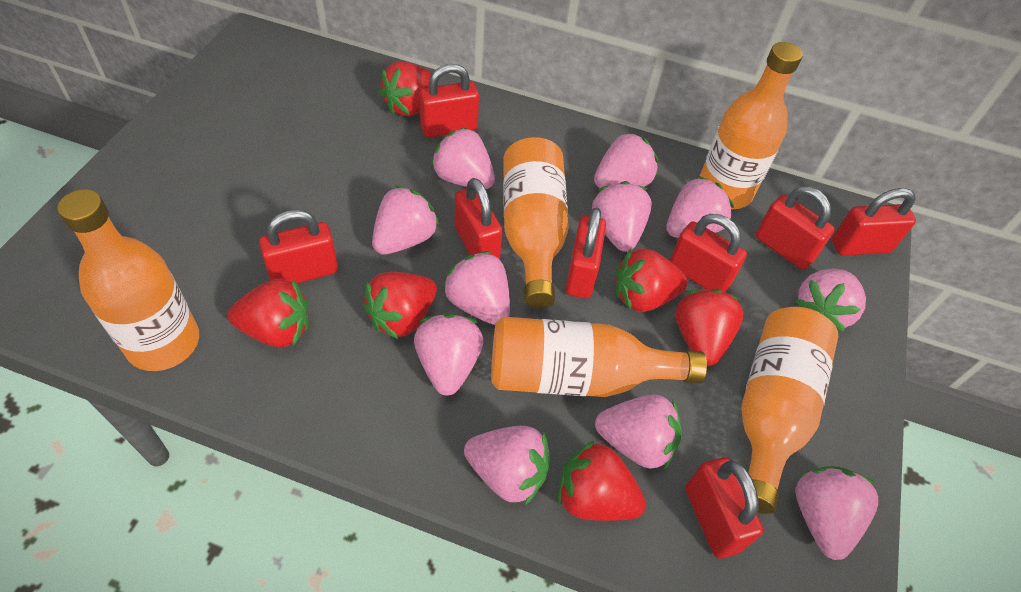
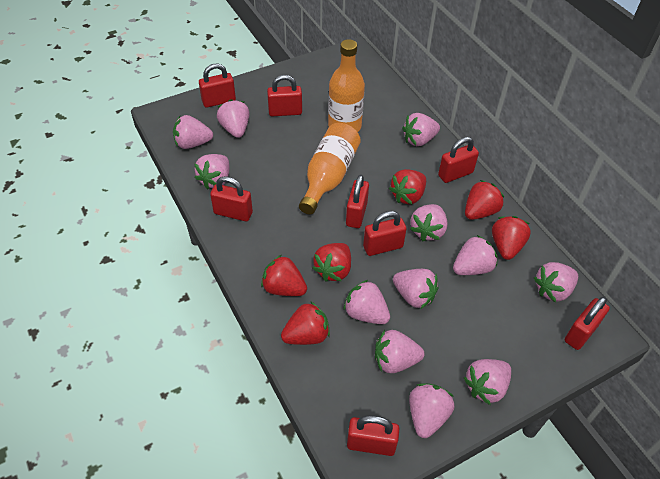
orange bottle: [57,189,199,371] [491,317,707,397] [503,137,569,309] [698,42,803,209] [741,307,838,514] = 5 -> [299,123,361,215] [328,39,365,132] = 2
pink strawberry: [372,185,439,254] [414,314,483,396] [431,127,495,189] [443,251,510,325] [464,426,550,505] [592,181,652,252] [594,132,658,188] [595,394,682,470] [666,176,734,238] [795,269,866,332] [795,466,878,560] = 11 -> [173,115,213,149] [194,154,229,189] [217,99,249,138] [344,280,390,324] [375,330,424,373] [393,269,439,309] [402,113,440,146] [409,384,454,438] [410,204,448,241] [453,235,497,275] [464,359,511,405] [534,262,578,302] = 12

